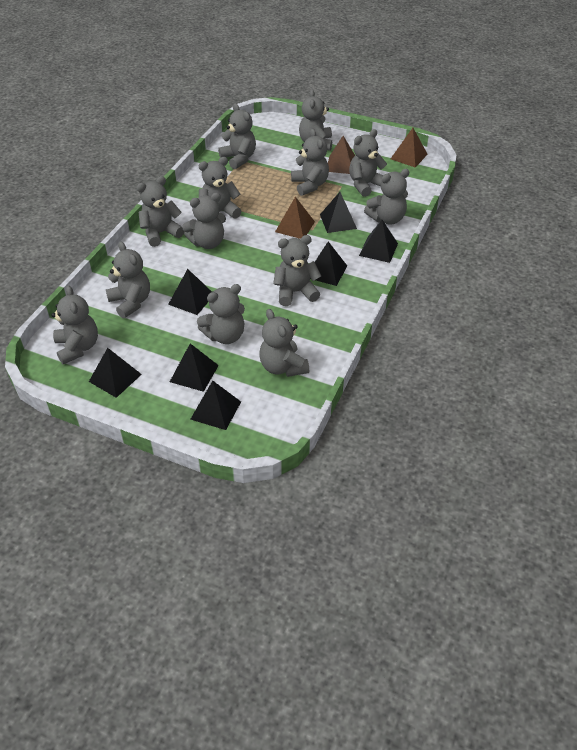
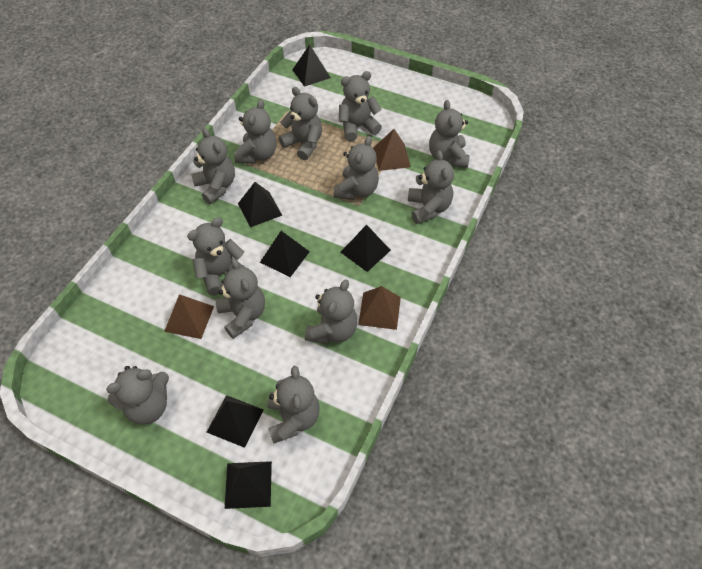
black pyramid: [89,348,142,398] [168,269,212,315] [170,343,219,392] [190,381,241,430] [310,241,347,286] [320,192,357,233] [359,220,398,263] = 7 -> [207,395,264,448] [225,461,272,509] [238,182,283,227] [260,231,310,277] [292,44,331,87] [341,225,391,272] = 6
grey teddy bear: [51,285,98,364] [106,241,150,319] [136,176,184,247] [182,193,226,249] [197,284,245,344] [199,157,241,219] [218,103,256,169] [259,309,309,377] [273,235,321,306] [291,129,329,196] [299,89,332,151] [349,129,387,197] [364,169,410,224] = 13 -> [106,366,169,424] [187,218,245,295] [191,128,235,204] [216,258,265,339] [234,99,276,164] [267,366,320,444] [278,87,322,160] [305,279,358,344] [334,136,379,200] [339,71,382,141] [408,150,454,224] [429,100,470,168] = 12

